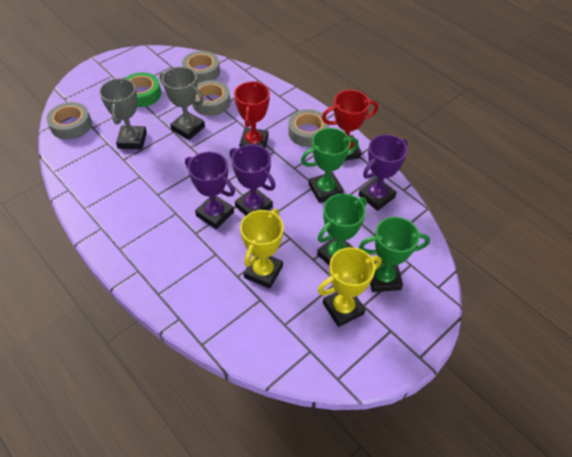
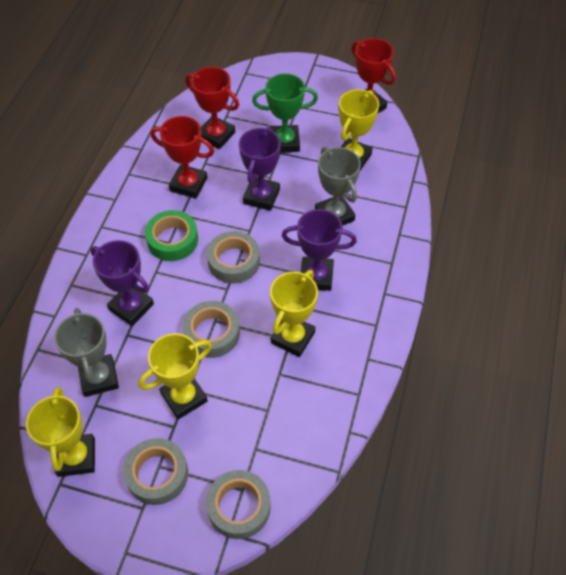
green trophy: [301,128,358,203] [317,193,367,266] [359,217,430,292] = 3 -> [252,73,318,153] = 1
red trophy: [234,81,270,148] [322,90,378,161] = 2 -> [151,116,214,199] [185,67,239,149] [352,38,396,113] = 3
yellow trophy: [240,209,284,289] [318,247,382,327] = 2 -> [26,387,95,477] [139,333,212,419] [270,270,318,357] [339,89,379,171] = 4

